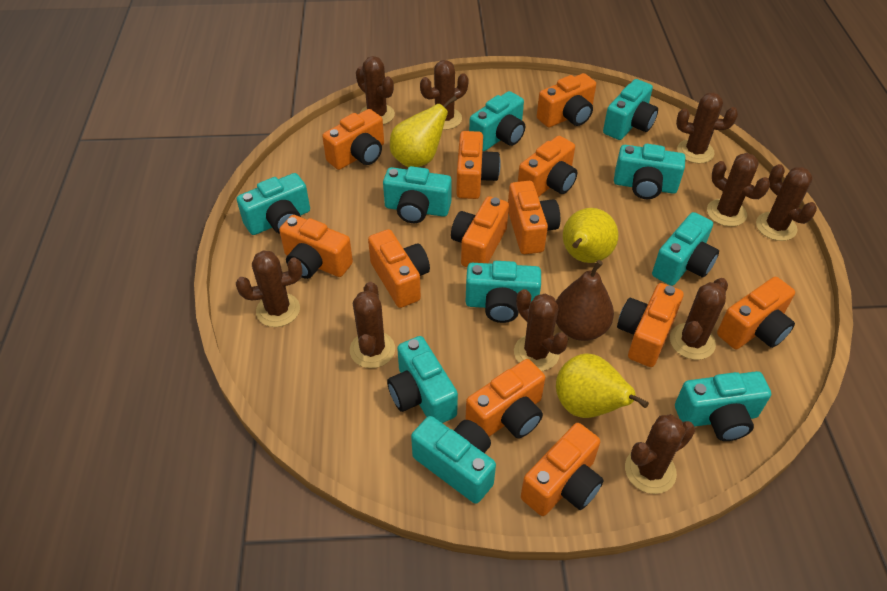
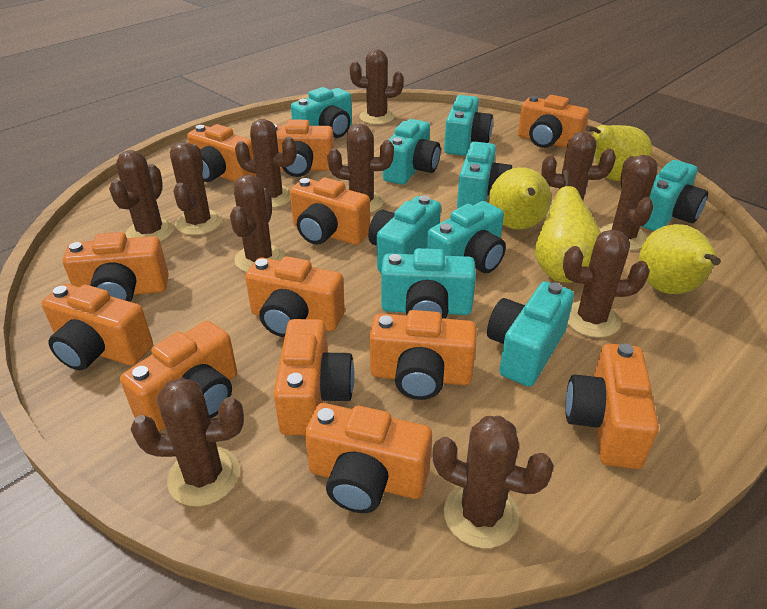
brown cactus: [236,251,302,327] [350,282,395,368] [356,56,395,125] [420,60,469,130] [514,289,568,371] [625,414,695,494] [670,278,728,360] [676,92,738,164] [707,153,770,227] [756,164,817,241] = 10 -> [109,150,174,242] [131,377,244,507] [170,142,222,235] [230,174,284,272] [235,119,297,208] [327,124,394,213] [350,49,403,125] [432,416,554,548] [541,131,616,214] [563,230,650,338] [600,155,658,251] = 11
brown pear: [556,260,614,341] = 1 -> none = 0
turquoise camera: [237,173,310,235] [383,166,452,223] [387,336,458,423] [411,416,496,504] [466,261,541,323] [469,91,525,151] [603,79,658,140] [614,144,685,199] [652,212,719,286] [675,371,771,441] = 10 -> [291,87,352,138] [368,195,441,272] [381,248,476,319] [383,119,441,185] [427,201,506,273] [444,95,493,156] [457,142,512,208] [487,281,574,387] [641,160,708,231] = 9
yellow pear: [390,96,457,167] [556,353,649,418] [563,208,618,263] = 3 -> [489,167,552,230] [535,170,601,283] [586,125,652,181] [639,224,721,294] = 4

